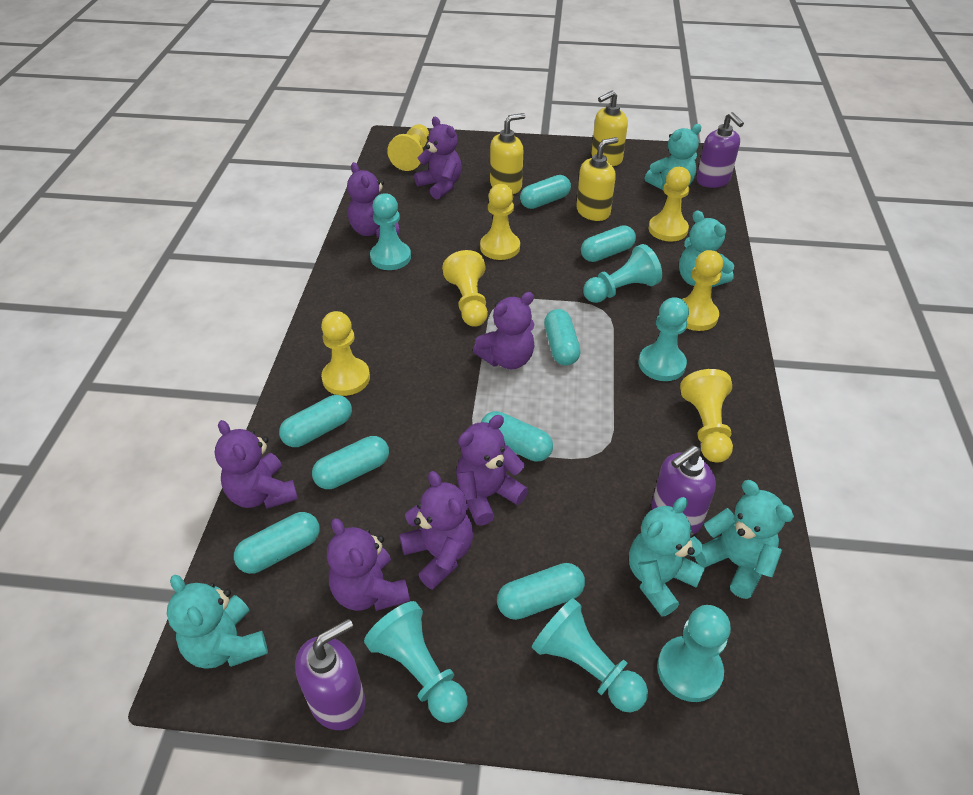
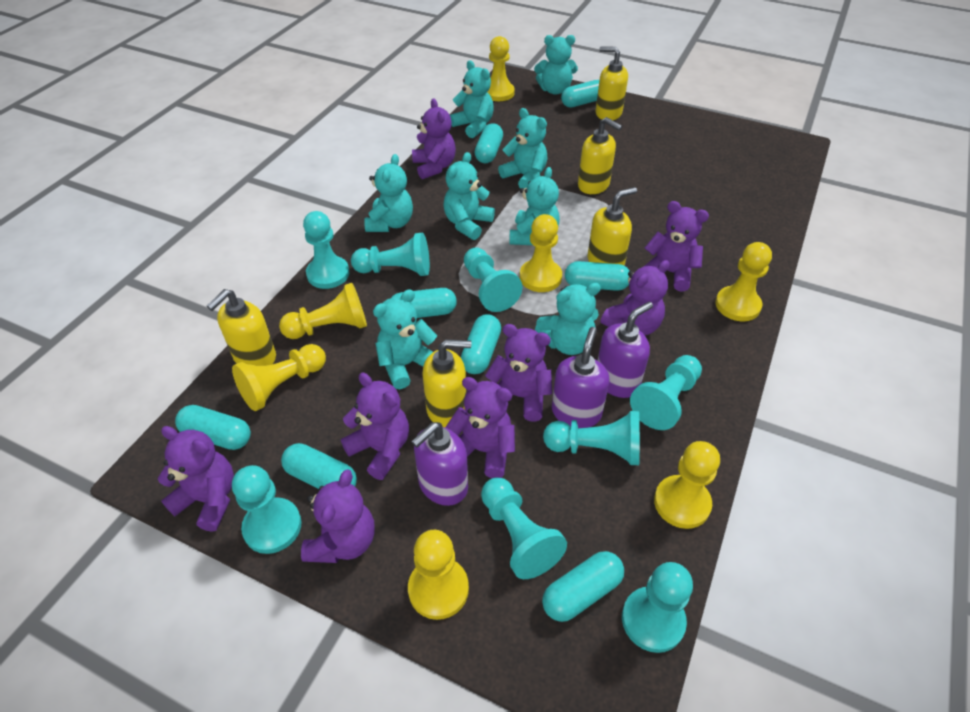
purple teddy bear: [215,420,298,509] [327,518,410,611] [347,162,400,238] [399,471,474,590] [414,117,462,199] [456,415,528,526] [473,292,535,369] = 7 -> [157,426,234,532] [301,469,375,563] [341,373,409,480] [412,98,456,179] [445,377,515,478] [485,324,552,422] [600,260,670,335] [644,201,709,292] = 8
turquoise pawn: [364,601,467,723] [370,193,411,270] [532,598,648,713] [583,244,662,303] [639,297,689,381] [657,605,731,702] = 6 -> [232,465,302,554] [303,211,349,289] [351,233,430,276] [464,247,522,312] [481,477,567,579] [543,411,640,465] [622,562,693,653] [630,355,702,430] = 8
turquoise teddy bear: [167,575,268,669] [629,497,705,617] [645,124,701,190] [679,210,734,287] [695,480,794,599] = 5 -> [364,154,413,232] [373,289,437,389] [443,152,495,240] [450,60,494,138] [498,108,548,189] [509,167,560,245] [534,35,578,95] [535,283,601,355] = 8
yellow soap dispenser: [490,113,525,194] [576,137,618,221] [592,90,628,166] = 3 -> [207,289,276,366] [422,339,471,427] [578,117,622,194] [588,187,637,266] [596,46,628,120] = 5

